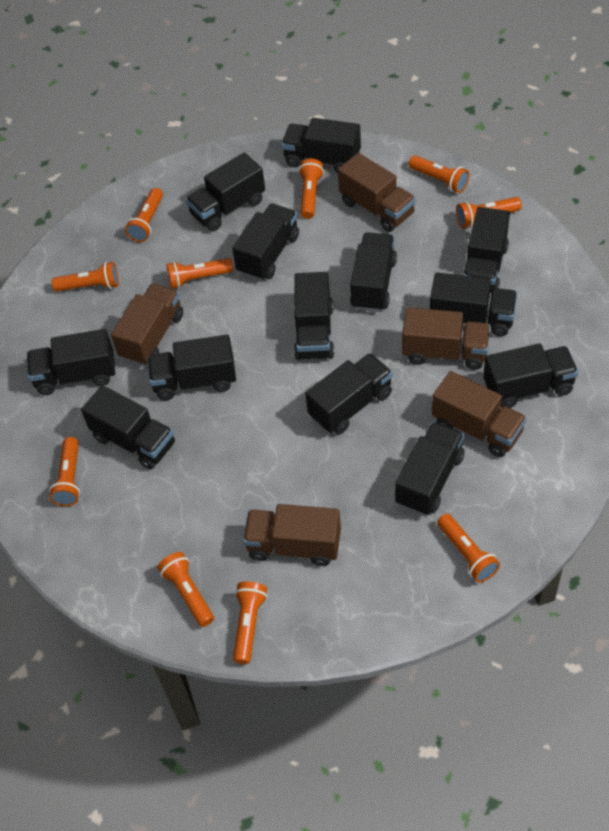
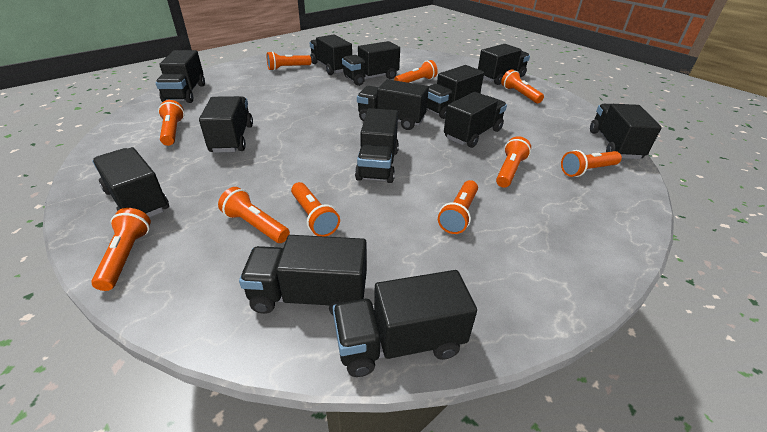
brown truck: [111,283,183,366] [243,504,341,566] [338,153,416,232] [402,308,490,370] [432,371,527,457] = 5 -> none = 0

